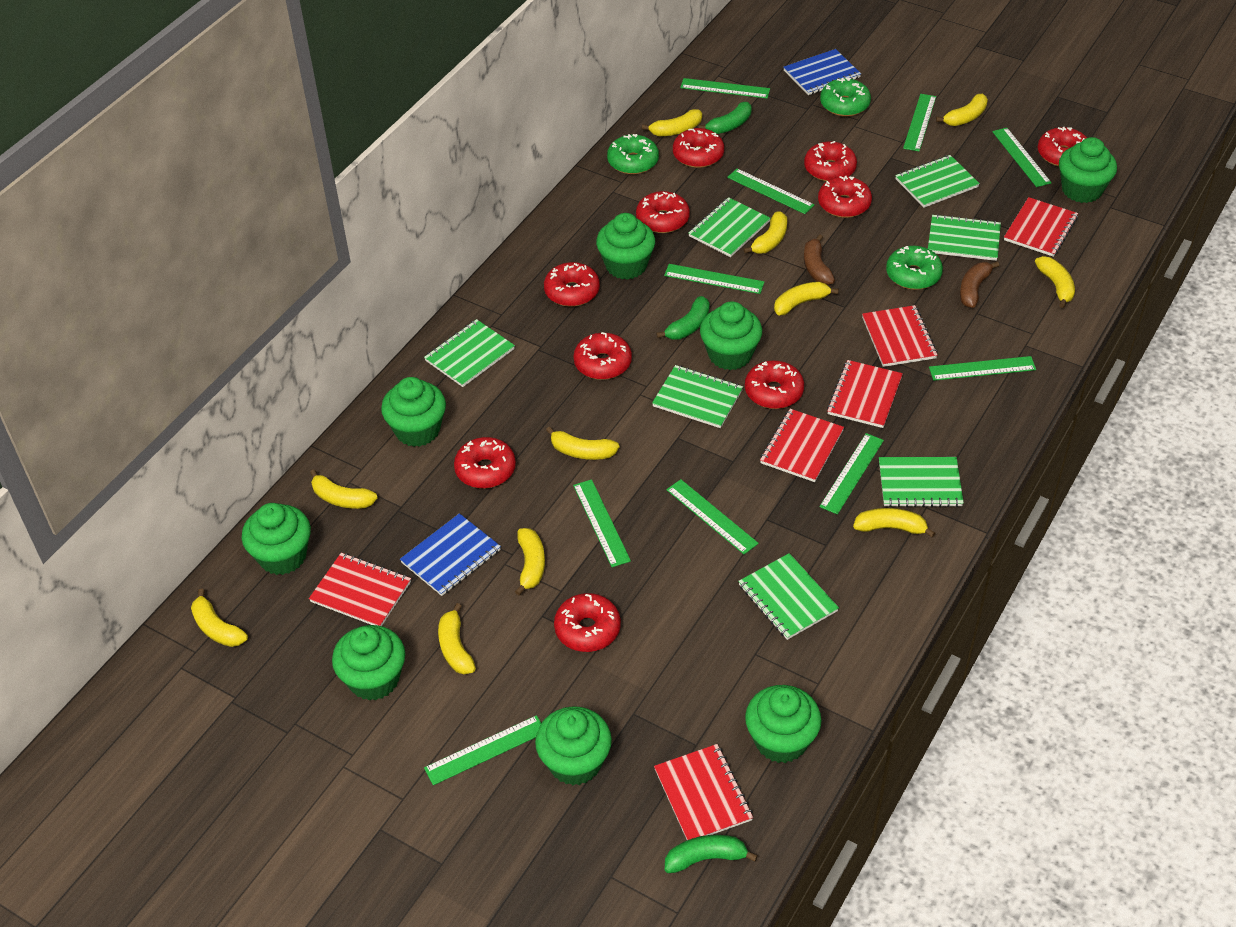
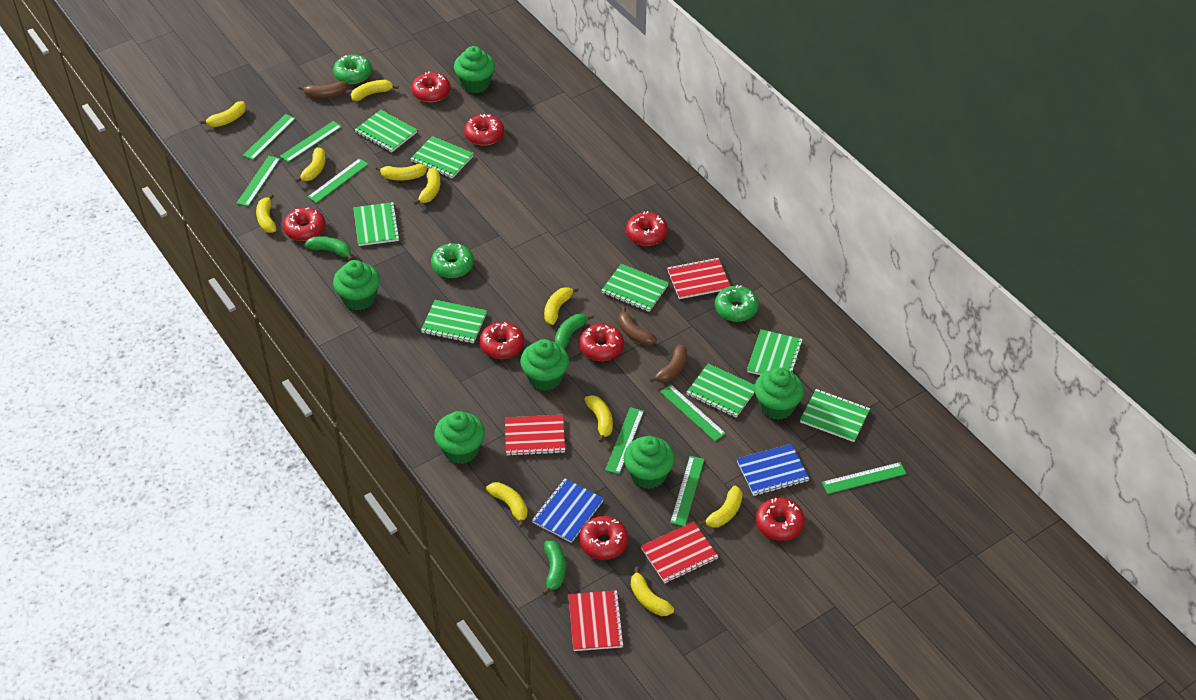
brown banana: [804,234,835,285] [960,261,999,308] = 2 -> [299,81,348,98] [618,307,657,346] [649,344,687,382] = 3
green cupcake: [242,503,311,575] [332,625,405,701] [381,377,446,447] [535,706,612,785] [596,213,655,280] [700,301,762,370] [745,685,821,763] [1059,137,1117,203] = 8 -> [333,260,380,311] [434,411,485,464] [454,46,495,93] [520,339,569,391] [624,436,675,489] [754,368,804,420] = 6
green notebook: [424,319,515,387] [652,365,743,428] [689,197,770,257] [738,553,839,640] [879,457,964,507] [895,155,980,208] [928,214,1001,261] = 7 -> [353,202,400,246] [355,110,417,153] [410,136,474,178] [421,300,487,343] [601,264,669,312] [686,364,755,418] [747,329,803,375] [800,389,870,442] = 8
green ruler: [424,715,541,785] [573,479,631,567] [664,264,764,294] [666,479,759,554] [680,78,770,98] [727,168,814,214] [819,433,884,515] [903,94,936,151] [929,356,1036,381] [992,128,1052,187] = 10 -> [236,156,280,206] [243,114,296,160] [280,121,342,162] [308,158,368,203] [605,407,644,474] [660,384,726,441] [670,456,705,526] [822,462,907,494] = 8
red donut: [454,437,516,489] [544,262,600,307] [554,593,621,652] [573,332,632,380] [636,191,690,233] [673,128,724,168] [745,361,804,409] [804,141,857,181] [818,176,872,218] [1038,127,1087,167] = 10 -> [283,207,326,241] [411,72,450,102] [464,114,504,146] [479,322,524,359] [579,324,624,361] [579,516,628,560] [626,211,668,246] [756,498,805,541] = 8
red notebook: [309,553,411,626] [654,744,753,840] [760,409,844,482] [827,360,903,428] [862,305,938,367] [1004,197,1078,257] = 6 -> [505,415,565,456] [568,590,625,651] [641,522,719,583] [667,258,730,299] = 4

